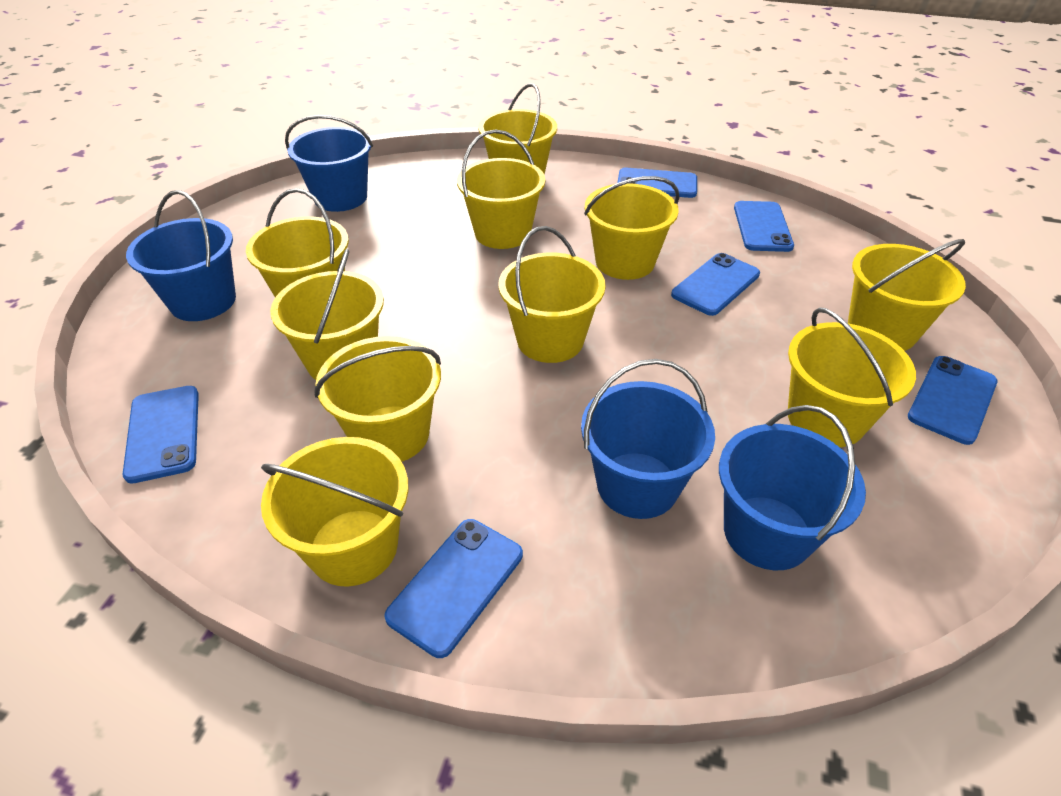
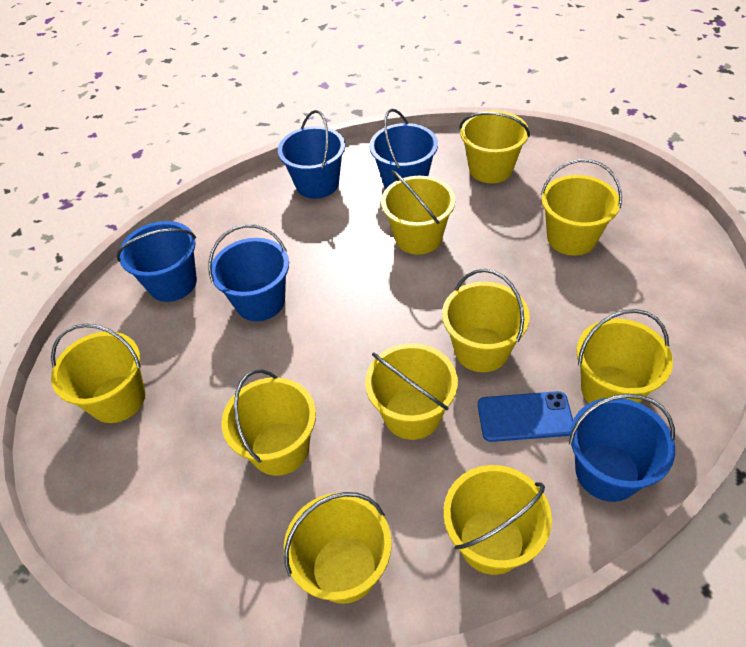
blue bucket: [126,190,236,321] [285,115,373,212] [581,359,715,519] [719,405,866,570] = 4 -> [116,221,197,302] [208,224,289,321] [278,110,345,199] [370,109,438,189] [569,394,675,502] = 5
blue phone: [123,386,199,484] [384,519,523,658] [617,168,697,198] [671,253,760,316] [734,201,794,252] [908,356,997,445] = 6 -> [478,391,573,442] = 1

